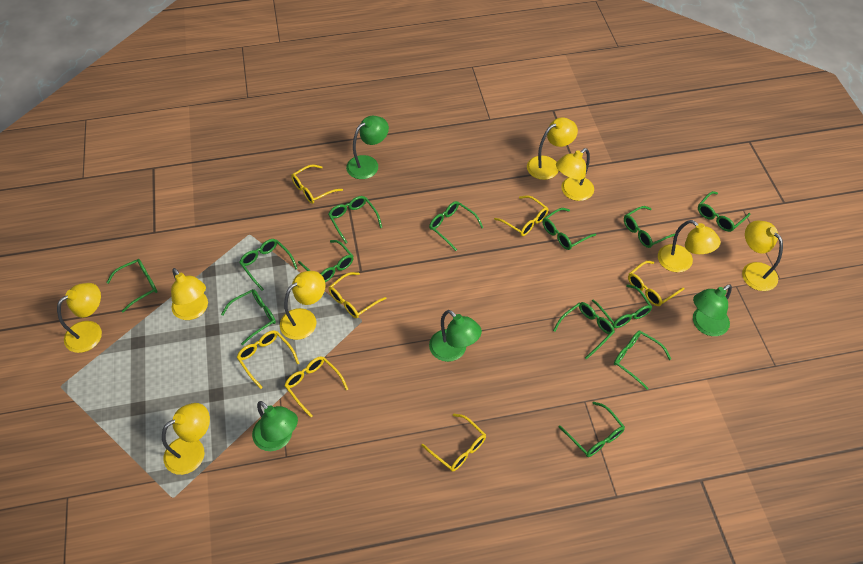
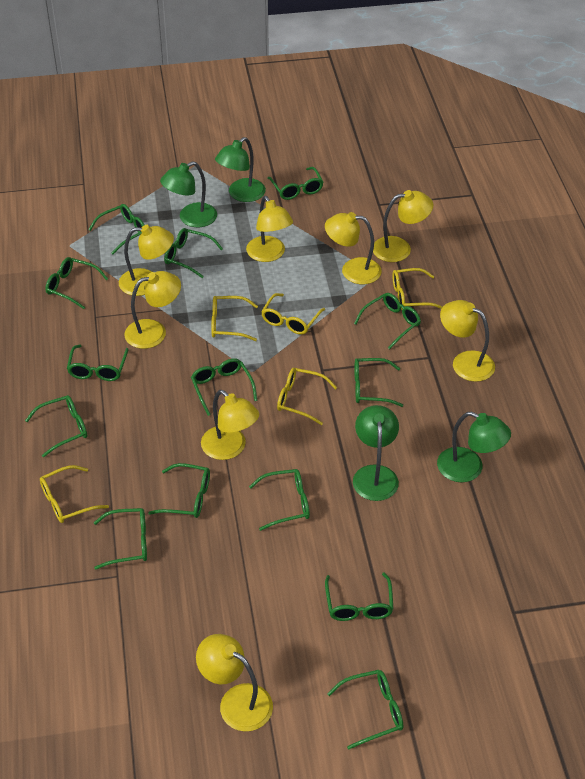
green glasses: [106,259,158,312] [221,289,276,345] [239,239,298,291] [298,240,354,282] [328,196,382,244] [429,201,484,251] [543,208,596,250] [553,302,615,359] [558,402,625,457] [592,284,652,328] [614,331,671,390] [624,206,675,248] [698,191,750,232] = 13 -> [25,395,87,457] [45,257,108,309] [67,344,129,381] [88,204,144,255] [94,508,147,570] [148,463,210,518] [164,228,223,278] [191,359,257,416] [249,469,310,531] [267,167,323,200] [325,573,393,621] [327,670,403,749] [354,293,421,350] [354,358,403,407] = 14
yellow glasses: [237,330,299,389] [284,357,348,417] [291,164,343,204] [328,272,386,318] [421,414,486,472] [494,195,548,236] [628,261,684,306] = 7 -> [40,465,109,523] [211,296,258,341] [261,293,325,335] [277,368,337,425] [392,268,443,310] = 5

